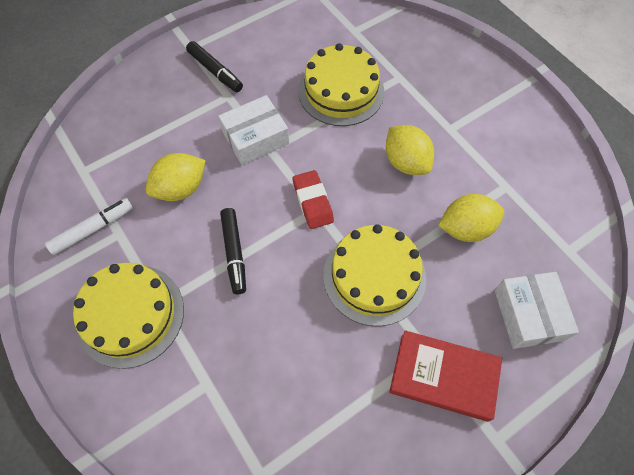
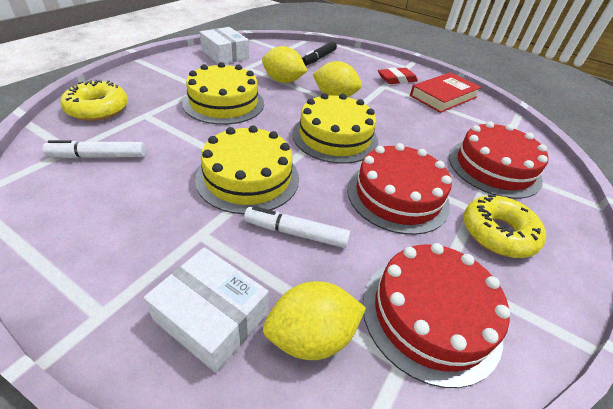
black marker: [186,41,243,92] [220,208,246,294] = 2 -> [302,41,337,66] = 1
red cake: none = 0 -> [347,143,452,235] [363,243,510,388] [449,121,549,199] = 3
white marker: [45,198,133,255] = 1 -> [42,140,145,158] [244,206,350,248] = 2
yellow donut: none = 0 -> [60,80,128,121] [463,195,546,258] = 2

